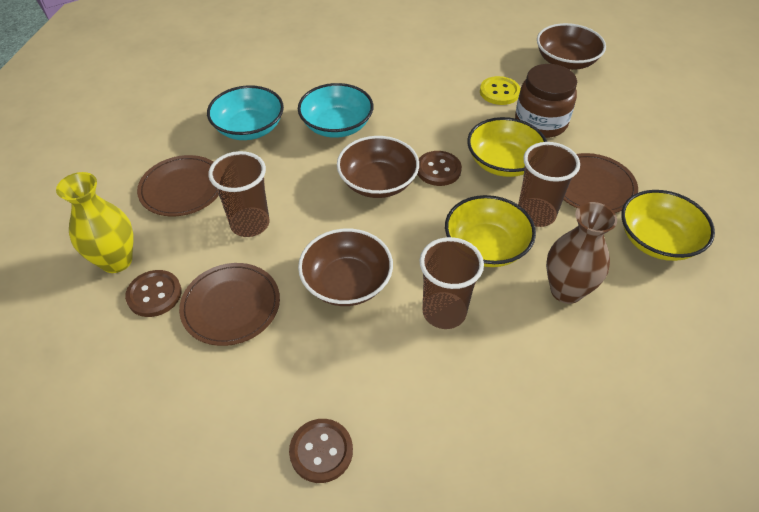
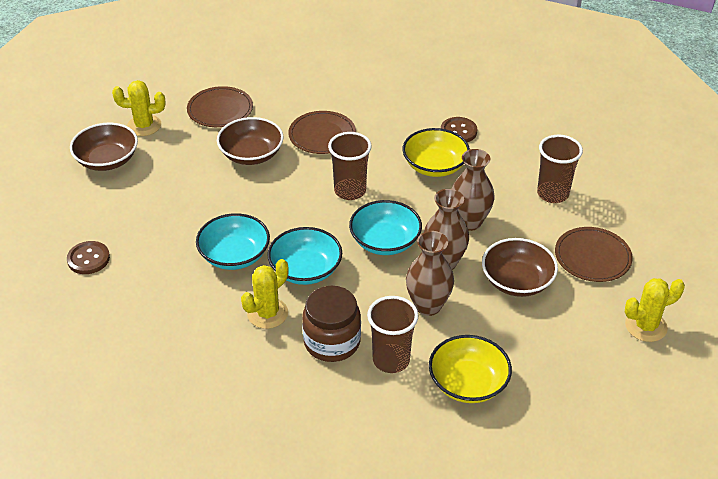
brown button: [125,270,182,317] [289,419,353,483] [417,151,462,186] = 3 -> [67,241,110,274] [441,117,477,142] = 2
brown vase: [546,202,617,304] = 1 -> [406,231,454,316] [424,189,469,270] [452,149,495,231] = 3
turquoise bowl: [207,85,284,140] [298,83,374,138] = 2 -> [196,213,270,270] [267,227,342,285] [349,200,422,255] = 3
yellow bowl: [445,195,536,267] [467,117,547,177] [621,190,715,261] = 3 -> [402,128,470,177] [429,335,512,403] = 2
yellow button: [480,76,521,105] = 1 -> none = 0
yellow cactus: none = 0 -> [112,80,165,136] [241,259,289,329] [625,278,685,342] = 3
yellow vase: [56,172,133,273] = 1 -> none = 0

